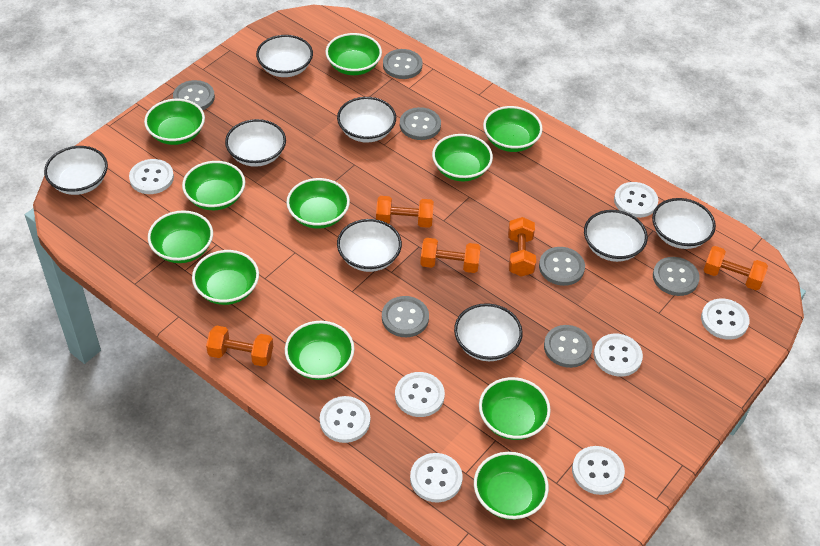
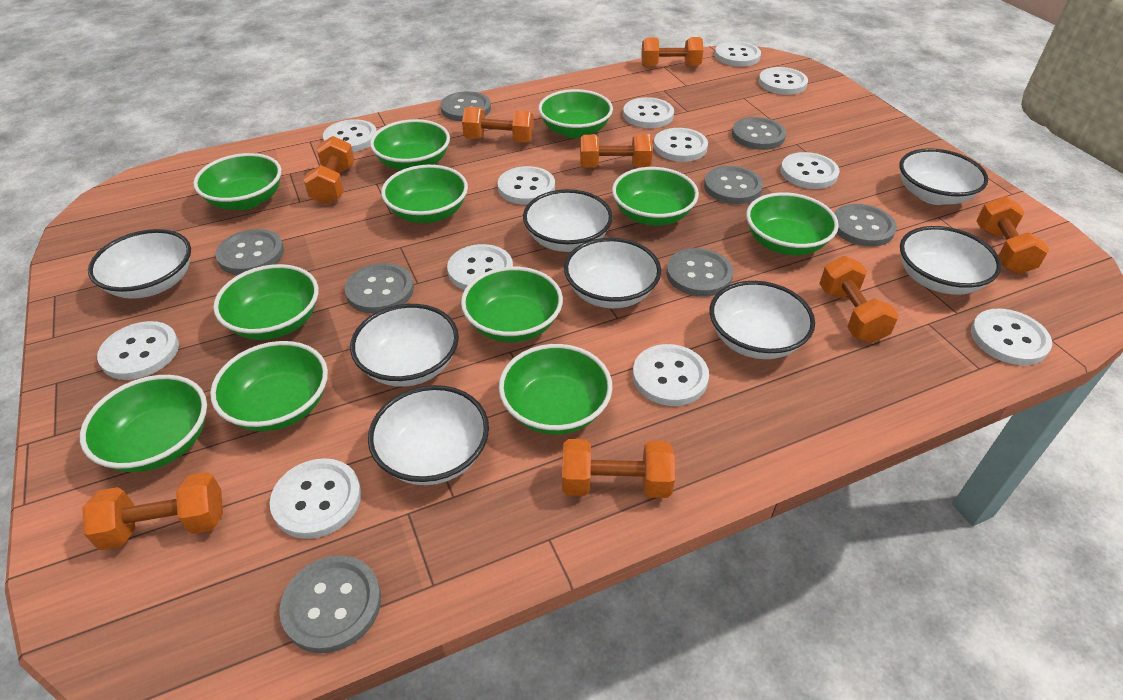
grey button: [173,80,215,110] [382,296,429,337] [383,49,423,79] [400,107,441,140] [539,247,585,286] [544,325,593,368] [653,257,700,296] = 7 -> [216,229,284,275] [279,555,381,653] [344,263,414,314] [440,91,491,121] [666,248,733,297] [704,166,763,204] [732,117,786,150] [834,204,897,247] = 8
orange dumbbell: [206,325,273,367] [376,196,434,228] [420,238,481,273] [508,217,536,277] [704,246,768,290] = 5 -> [82,472,223,550] [304,136,354,204] [462,107,534,142] [562,439,675,498] [580,134,653,168] [641,37,704,67] [819,256,899,343] [976,196,1049,274] = 8
white button: [129,159,174,194] [320,396,370,443] [395,372,445,417] [410,453,463,502] [572,446,625,495] [594,334,643,377] [614,182,658,218] [701,298,750,340] = 8 -> [97,321,179,380] [270,458,361,539] [323,119,377,152] [447,244,513,290] [498,166,555,205] [623,97,674,128] [633,344,709,406] [654,128,708,162] [715,41,761,67] [759,67,808,95] [781,152,840,189] [971,309,1052,365] = 12

